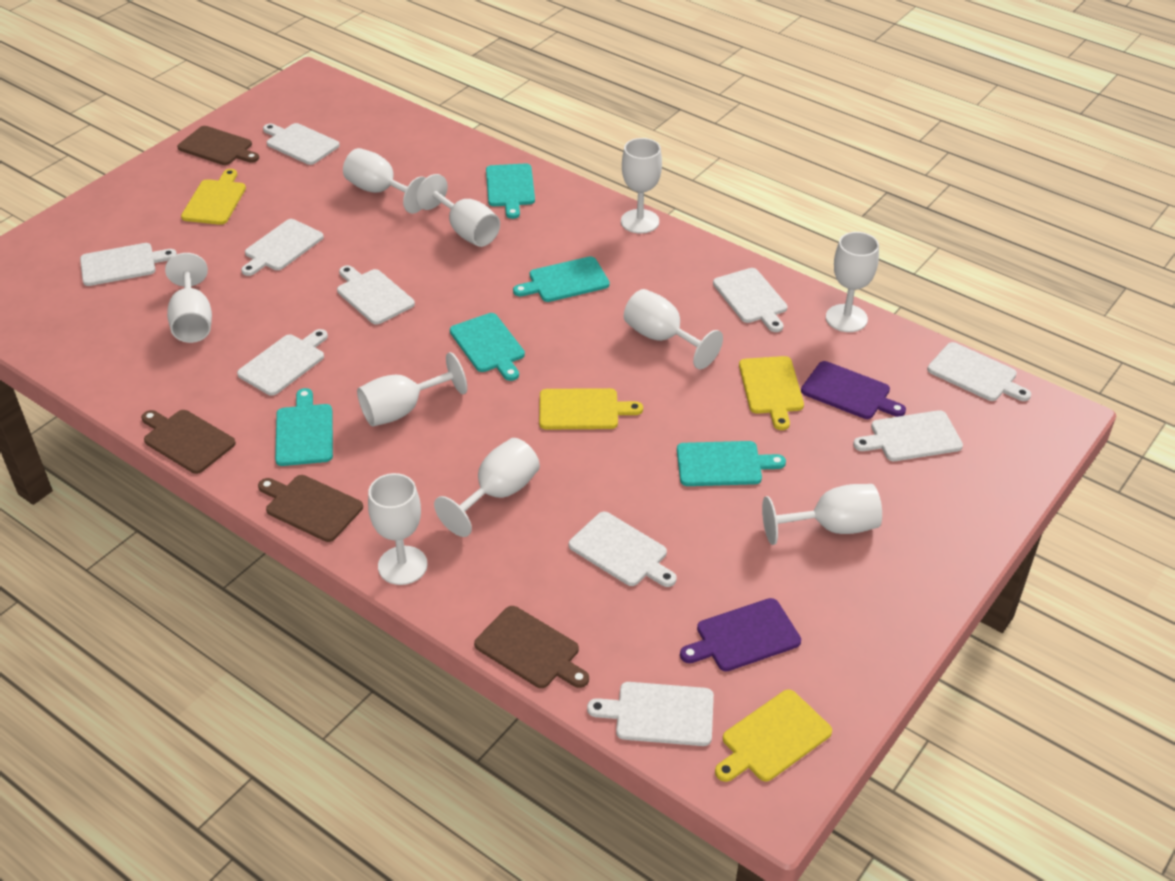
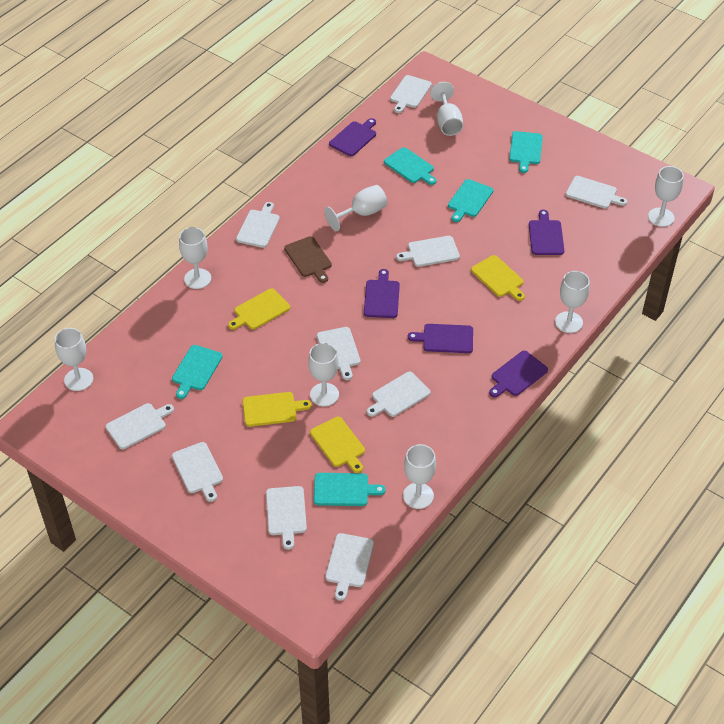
brown cutting board: [141,410,236,474] [177,126,259,165] [258,475,363,542] [474,606,589,688] = 4 -> [284,236,332,283] = 1
purple cutting board: [680,598,801,671] [801,361,906,419] = 2 -> [329,118,376,156] [364,269,400,318] [408,324,473,353] [489,351,548,397] [529,210,564,255] = 5
white goblet: [165,253,212,343] [343,148,425,214] [357,352,467,426] [368,473,428,585] [416,174,500,247] [434,438,540,537] [621,138,662,234] [624,289,723,370] [762,484,882,545] [826,232,879,332] = 10 -> [54,328,93,391] [179,227,211,289] [308,343,339,406] [325,185,387,231] [403,444,436,509] [430,82,463,136] [555,271,590,333] [648,166,684,227] = 8

